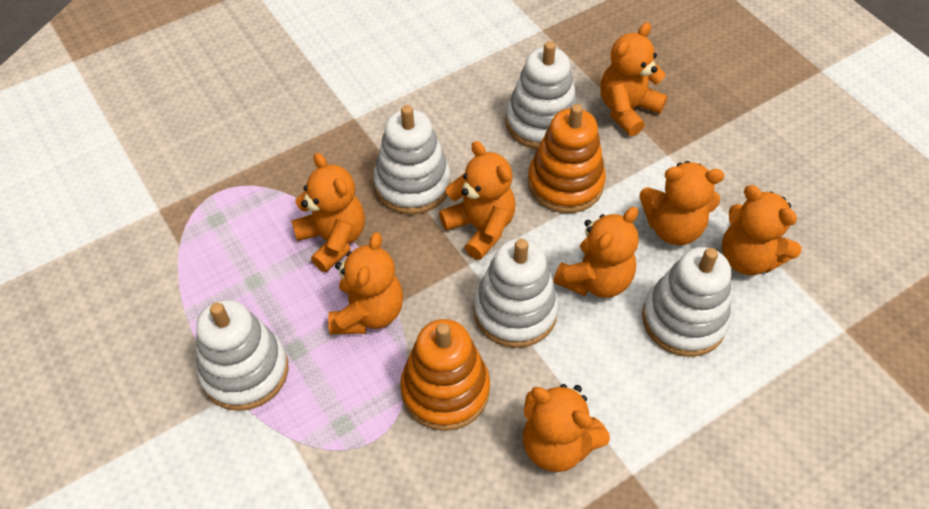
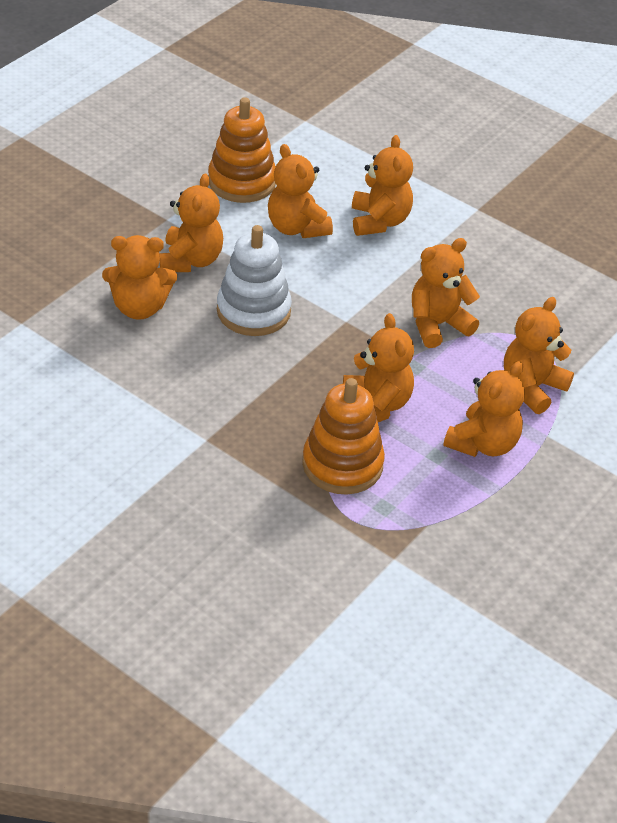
white stacking toy: [196,300,288,411] [373,105,451,214] [474,238,559,348] [506,41,578,149] [642,247,731,357] = 5 -> [217,225,292,336] = 1

